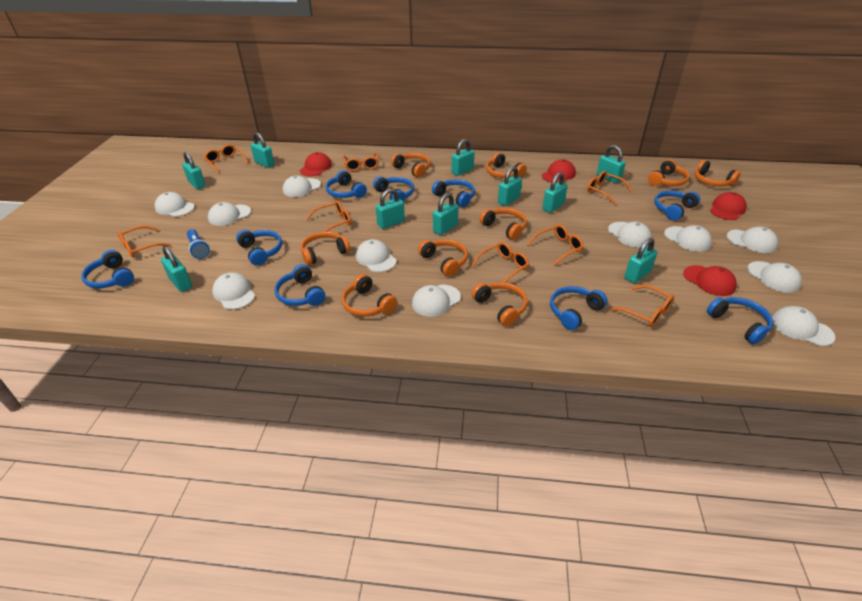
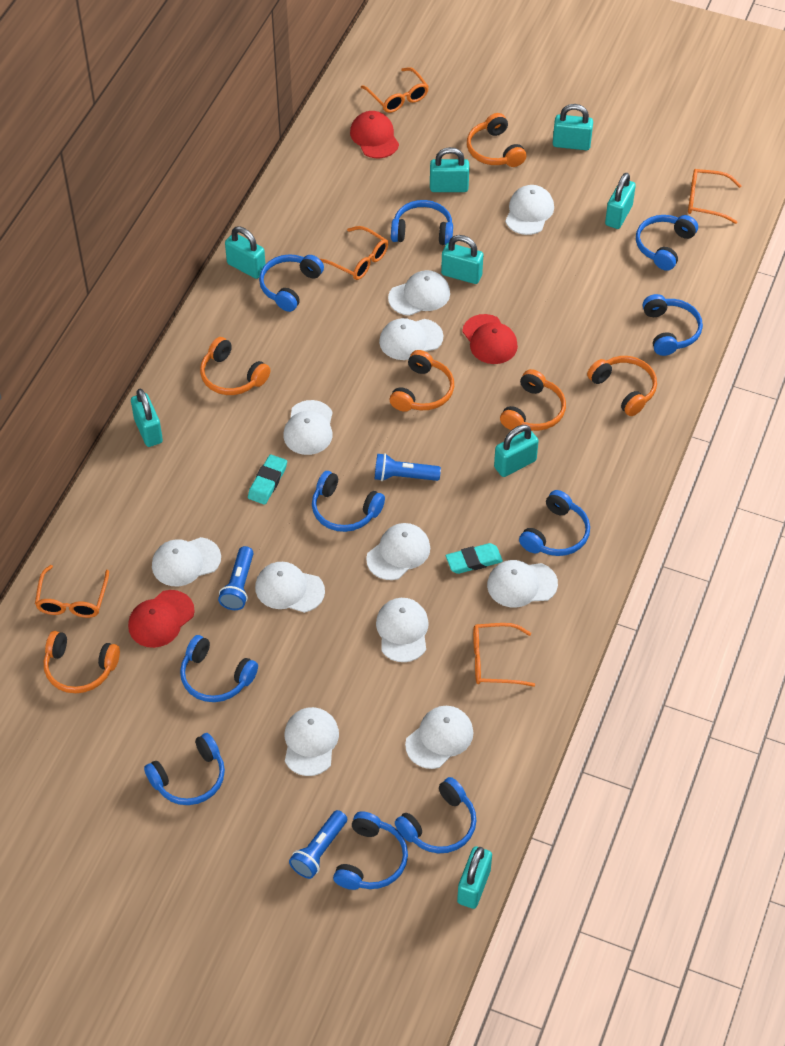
blue flashlight: [187,229,210,259] = 1 -> [218,546,253,610] [289,810,347,879] [375,453,441,481] = 3
blue headphones: [81,250,134,288] [236,230,282,266] [274,264,326,306] [326,170,367,198] [373,176,414,202] [432,179,475,207] [550,286,607,330] [654,191,700,221] [707,297,773,344] = 9 -> [144,733,225,805] [180,635,258,702] [259,254,324,312] [312,471,385,532] [333,811,408,890] [391,200,453,245] [395,777,476,854] [519,490,590,556] [636,215,698,271] [643,294,703,356] = 10
orange glasses: [117,226,171,258] [204,144,248,174] [306,200,351,232] [343,152,379,171] [471,242,529,282] [527,224,584,266] [587,171,632,205] [610,285,674,327] = 8 -> [35,565,109,618] [320,226,388,280] [361,67,429,113] [473,623,535,687] [688,169,742,224] = 5
orange headphones: [301,232,351,265] [342,274,397,317] [391,153,431,178] [418,239,468,277] [472,282,527,326] [480,208,527,240] [486,153,527,178] [648,159,690,186] [694,160,740,186] = 9 -> [44,631,120,693] [200,337,270,395] [390,350,454,412] [467,113,526,167] [500,369,566,431] [587,356,657,416] = 6
red cap: [300,152,332,176] [542,159,576,183] [683,265,737,296] [710,192,747,220] = 4 -> [128,590,195,648] [350,111,399,158] [462,314,518,364] = 3
turquoise eraser: none = 0 -> [248,454,287,505] [446,543,503,574] = 2
turquoise padlock: [161,246,192,292] [182,152,206,190] [251,132,275,168] [376,189,405,229] [433,193,459,235] [452,139,474,176] [498,166,522,206] [542,172,568,213] [597,145,626,183] [624,238,658,283] = 10 -> [131,389,163,447] [225,226,266,279] [430,147,469,192] [441,235,483,284] [457,846,492,909] [494,425,539,477] [553,104,593,150] [605,173,636,229] = 8

